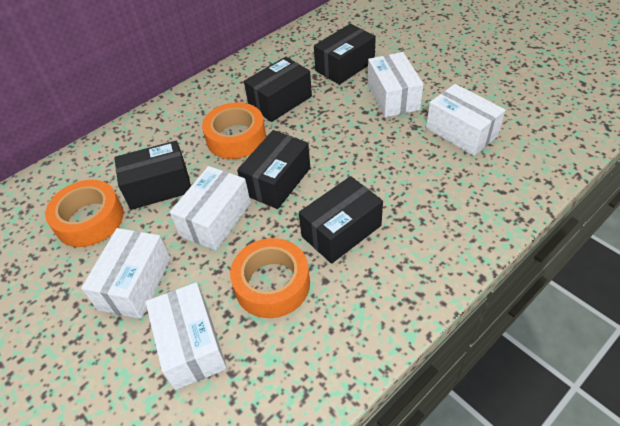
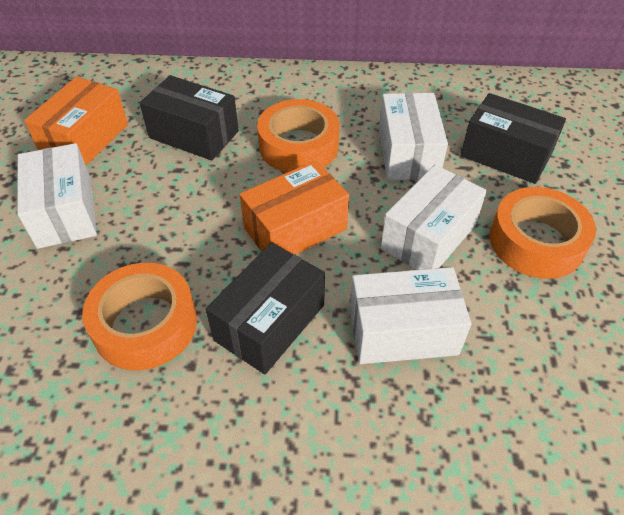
black box: [114,140,191,210] [237,130,310,209] [244,57,312,122] [299,176,383,264] [314,24,376,85] = 5 -> [140,75,239,161] [206,242,325,375] [461,93,566,184] = 3
orange box: none = 0 -> [24,77,128,165] [240,160,349,255] = 2
white box: [81,228,171,319] [146,282,227,390] [170,166,251,251] [368,52,424,118] [426,84,505,156] = 5 -> [17,143,97,249] [350,267,472,364] [379,93,448,180] [381,165,487,270] = 4

